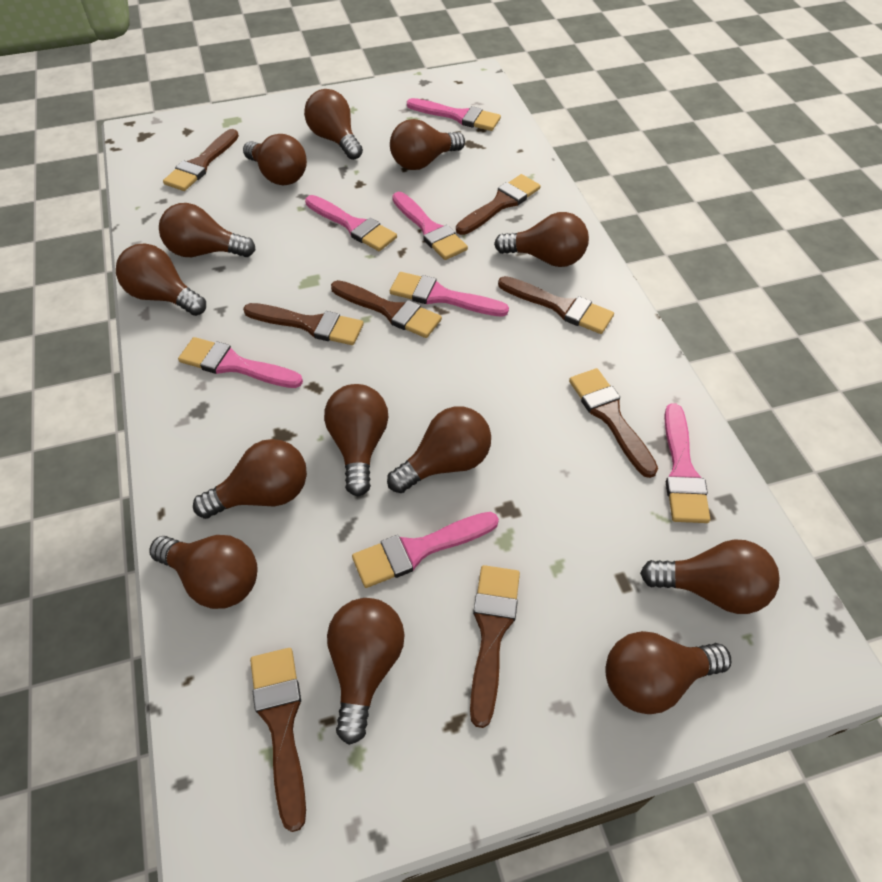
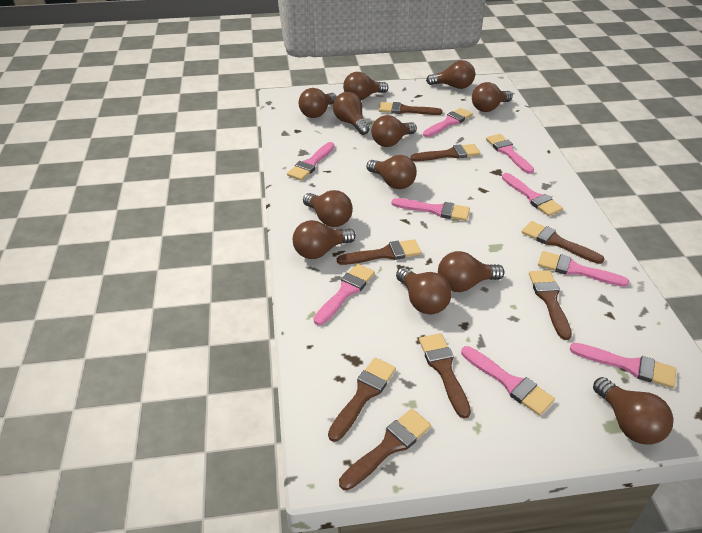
brown light bulb: [116,244,206,316] [149,535,258,609] [159,203,256,257] [193,439,307,519] [243,134,307,185] [304,89,363,160] [324,384,388,496] [327,598,404,745] [387,406,491,493] [390,119,465,170] [494,212,589,267] [605,631,732,714] [640,539,780,614] = 13 -> [293,220,356,259] [299,88,337,118] [303,190,353,227] [333,92,370,135] [343,72,388,100] [367,155,417,189] [371,115,417,147] [396,267,452,315] [426,60,475,89] [438,251,504,292] [472,82,513,112] [593,377,673,445] = 12
pink brush: [178,337,303,388] [305,195,397,251] [352,512,499,588] [390,272,509,317] [392,192,468,260] [407,98,501,131] [664,403,710,523] = 7 -> [287,142,335,181] [314,264,375,325] [391,198,470,221] [423,108,473,137] [461,346,555,416] [486,134,534,174] [502,173,563,216] [538,251,629,287] [570,343,676,388] = 9

